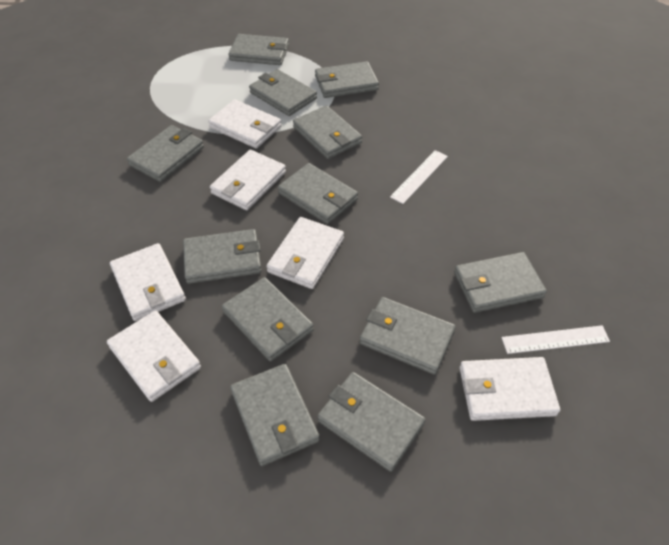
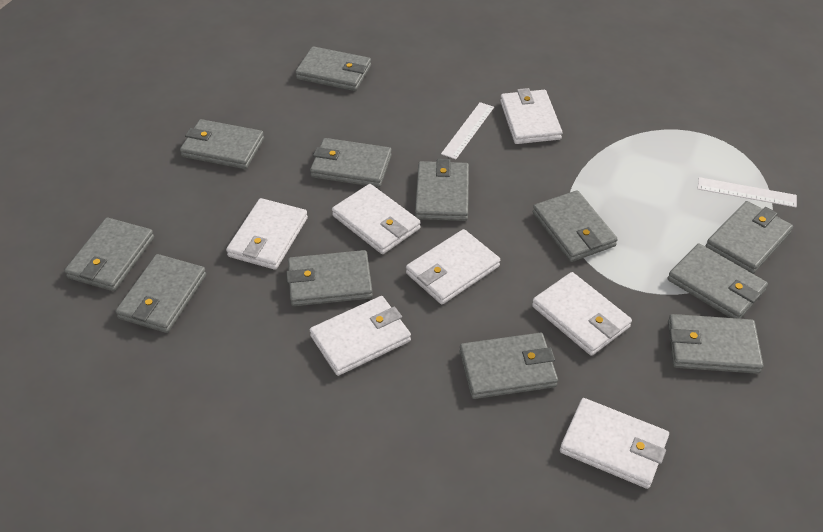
white wallet: [107,310,201,402] [110,243,186,321] [208,99,282,149] [210,150,286,210] [266,217,344,289] [459,357,560,421] = 6 -> [226,198,308,270] [310,296,411,376] [332,184,421,254] [406,229,500,304] [500,88,562,144] [532,272,632,356] [560,398,669,489] = 7

